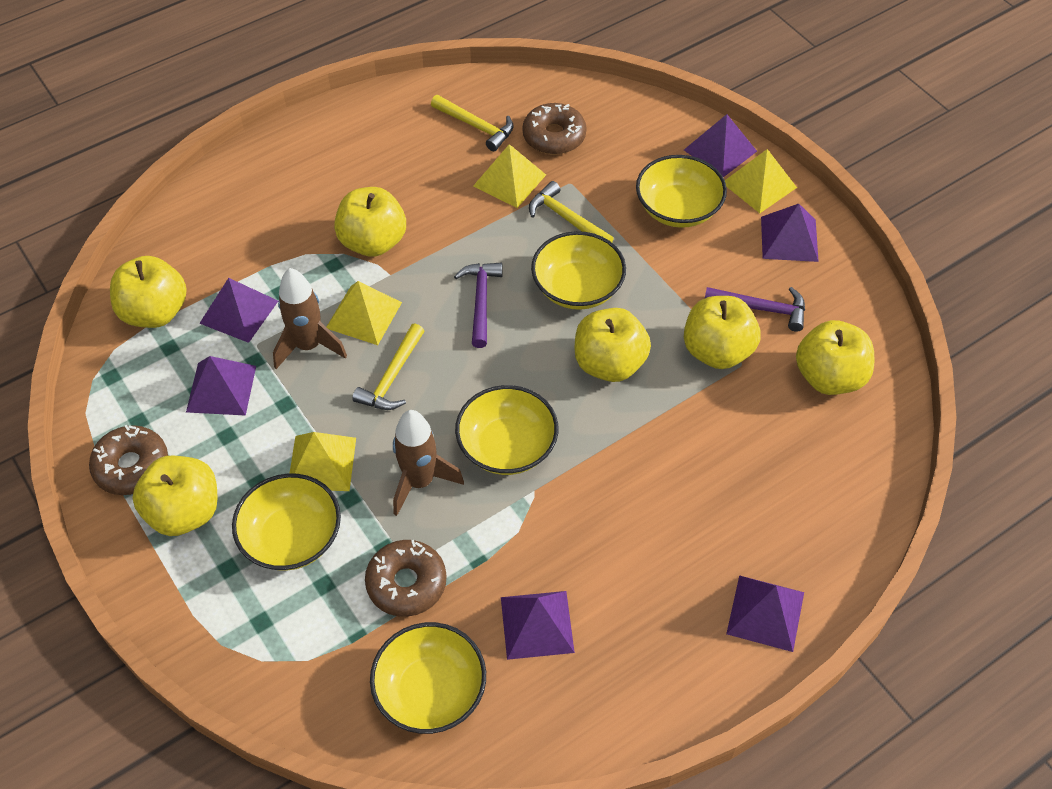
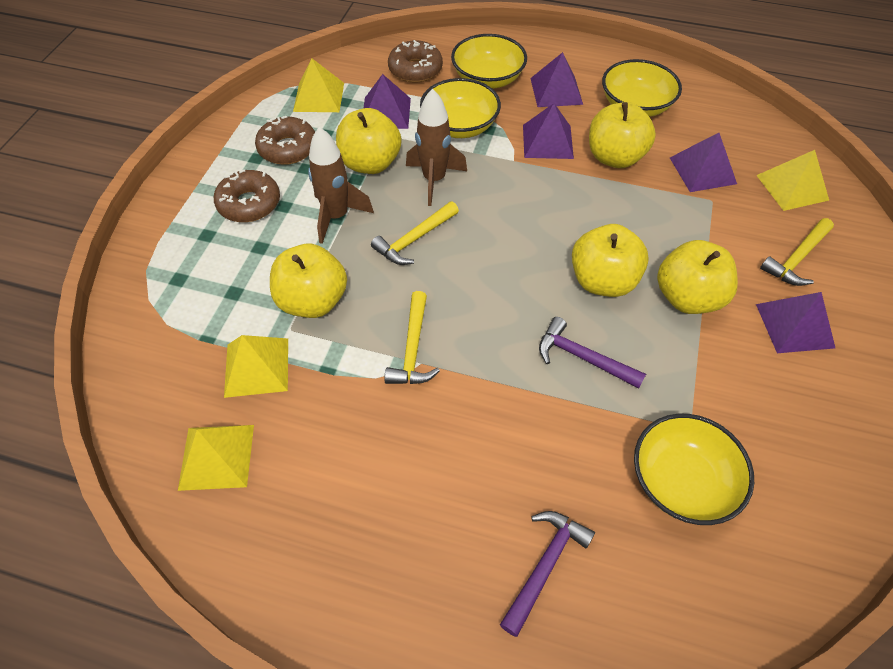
purple pyramid: [186,356,256,416] [199,278,278,343] [501,591,575,660] [684,114,757,177] [726,575,804,652] [761,204,819,262] = 6 -> [364,74,411,129] [523,103,574,159] [530,52,583,107] [670,133,737,192] [756,292,835,353] = 5
yellow apple: [110,256,187,328] [132,456,218,536] [334,187,406,257] [575,308,651,382] [684,296,761,369] [796,320,874,395] = 6 -> [270,244,347,318] [336,108,401,174] [572,224,649,297] [589,102,656,168] [657,240,738,314] = 5
yellow bowl: [232,474,341,571] [370,622,486,734] [455,385,558,475] [531,231,626,310] [636,155,727,228] = 5 -> [420,78,501,138] [451,34,527,89] [602,59,682,117] [634,414,754,525] = 4

